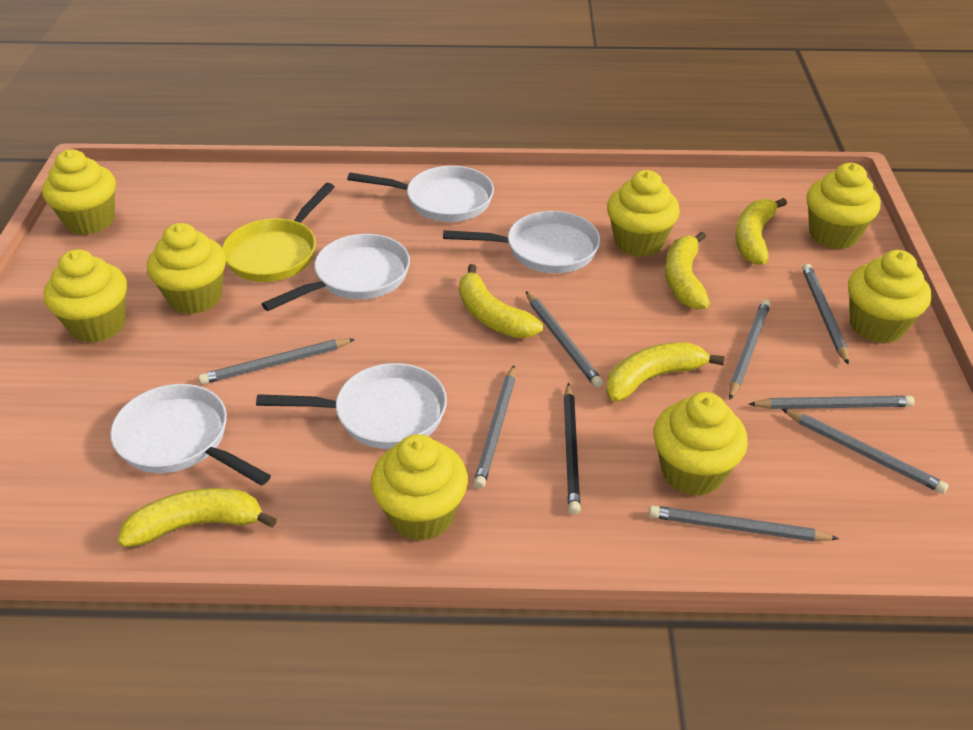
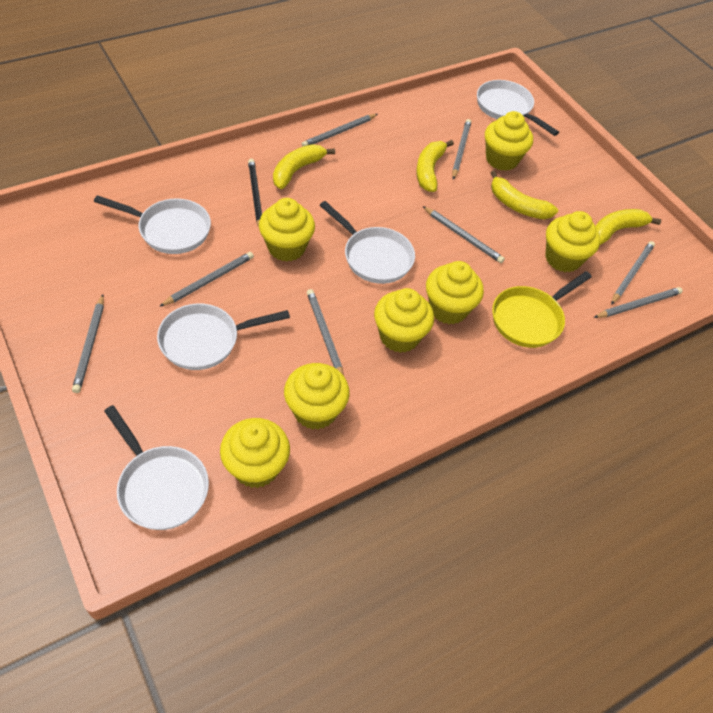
yellow banana: [118,488,277,547] [459,264,543,338] [606,342,725,402] [665,231,710,309] [735,198,787,265] = 5 -> [273,144,335,189] [416,140,454,192] [491,171,558,219] [595,209,661,245] = 4
yellow cupcake: [42,150,116,235] [44,249,127,343] [147,223,226,314] [371,434,468,541] [607,170,680,257] [653,392,748,496] [806,163,881,249] [848,250,931,343] = 8 -> [220,418,290,488] [259,198,315,262] [284,363,350,430] [374,288,434,353] [426,261,484,324] [485,111,533,171] [545,211,600,272] = 7

